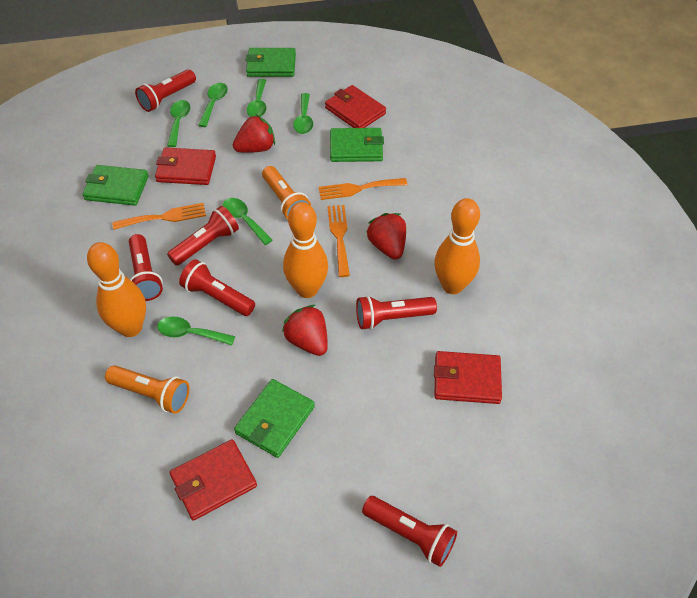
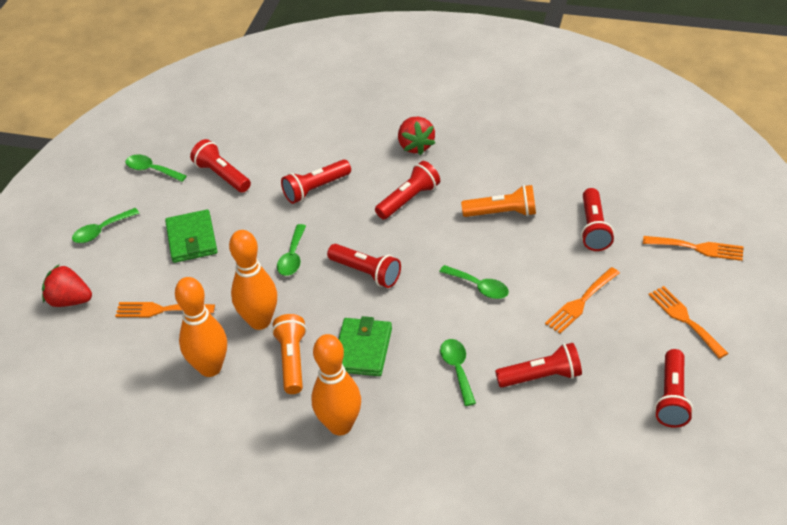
green spoon: [157,316,235,345] [167,100,190,147] [198,83,228,127] [223,198,272,245] [247,79,266,117] [293,93,313,134] = 6 -> [72,208,139,243] [126,155,187,182] [277,224,306,276] [439,265,509,299] [440,339,476,406] = 5
green wallet: [82,165,149,206] [234,379,315,458] [245,48,296,77] [330,128,384,162] = 4 -> [165,209,217,263] [339,316,392,376] = 2
orange fork: [112,203,206,230] [318,178,407,200] [327,205,350,277] = 3 -> [115,302,215,317] [545,267,620,333] [643,236,744,261] [648,286,728,359] = 4
red flashlight: [129,234,163,301] [135,69,196,112] [167,206,239,266] [179,259,255,316] [356,295,437,330] [362,496,457,567] = 6 -> [190,139,251,193] [281,159,351,204] [327,244,401,288] [375,161,440,219] [495,343,582,388] [581,188,614,251] [654,349,693,428] = 7
red strawberry: [233,115,275,153] [282,305,328,356] [366,213,406,260] = 3 -> [42,265,92,307] [398,117,435,155] = 2
red wallet: [155,147,216,185] [169,439,257,521] [325,85,386,128] [434,351,502,404] = 4 -> none = 0

